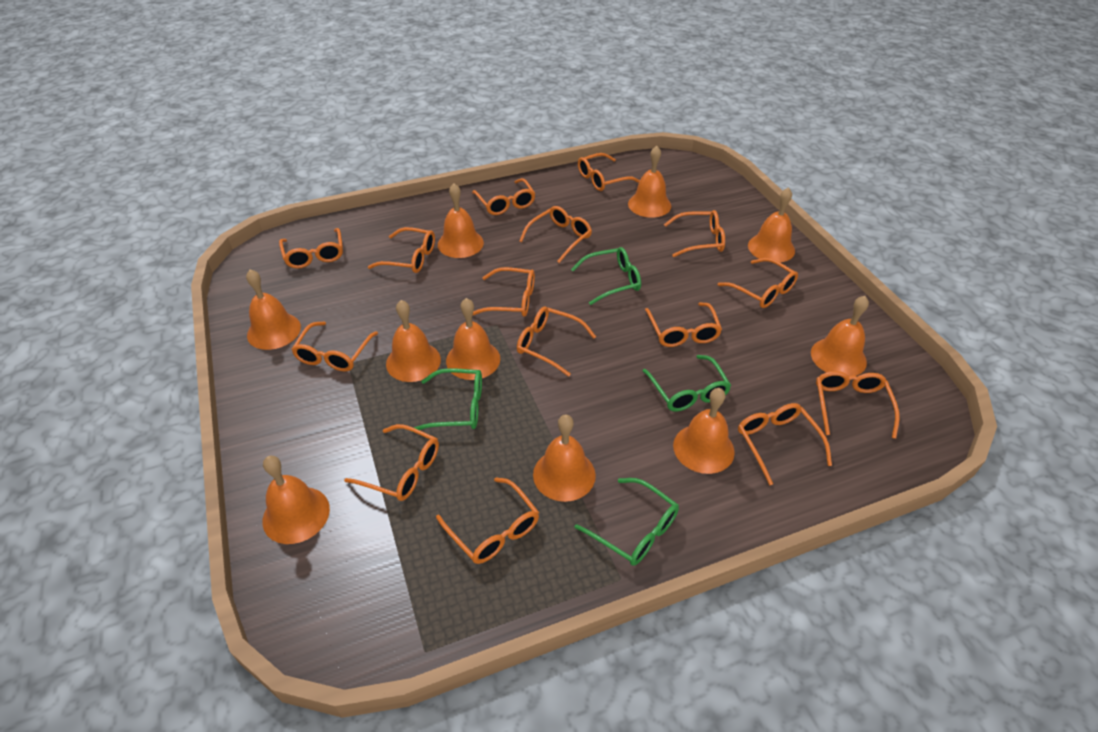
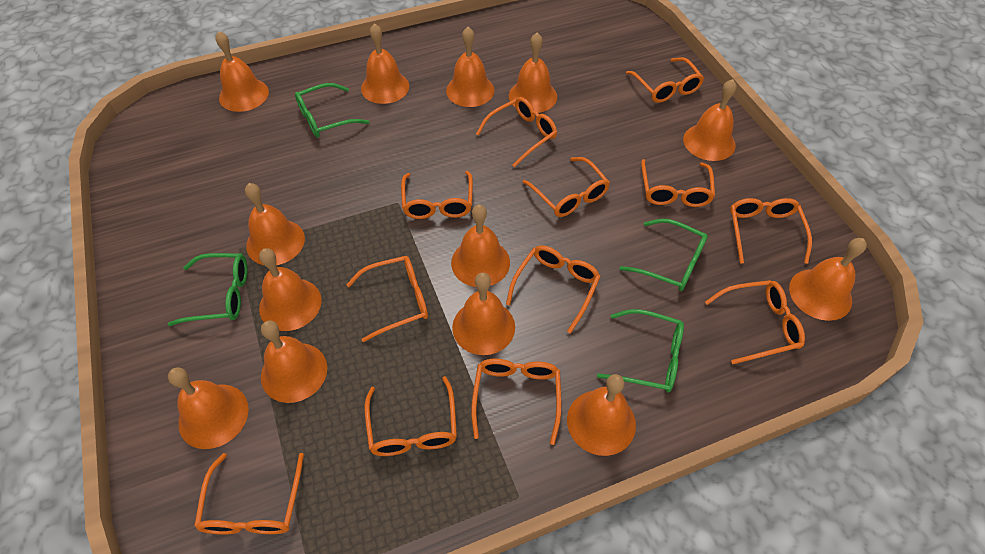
orange bell: [246,269,301,350] [262,456,330,544] [386,300,441,382] [438,183,484,258] [446,298,500,380] [533,415,596,502] [628,146,671,218] [673,388,735,474] [748,187,795,262] [811,296,869,376] = 10 -> [168,367,249,449] [215,31,269,112] [245,183,305,265] [259,248,322,331] [261,321,327,403] [361,23,409,104] [446,27,494,107] [451,205,510,287] [452,273,515,355] [509,33,557,113] [567,374,636,456] [683,79,737,161] [789,238,867,321] = 13
orange glasses: [279,228,343,269] [291,322,378,371] [344,424,439,501] [368,227,435,273] [436,477,539,564] [472,178,535,215] [472,267,535,317] [517,307,596,377] [519,206,592,263] [578,153,640,191] [645,302,722,347] [664,210,725,257] [718,258,798,308] [738,403,832,486] [816,371,900,439] = 15 -> [194,453,304,535] [346,256,428,342] [364,376,457,456] [401,171,473,219] [471,359,561,445] [476,97,557,167] [506,245,601,334] [522,157,610,217] [626,57,704,103] [641,159,715,207] [705,280,805,364] [730,198,812,264] = 12

